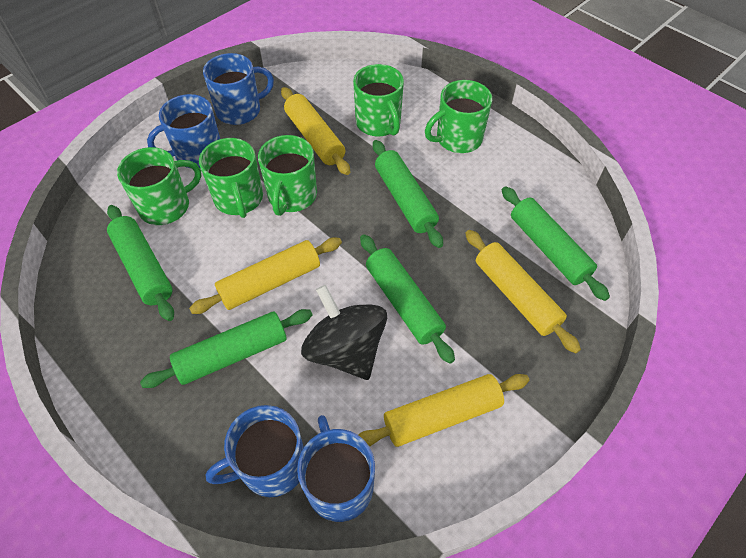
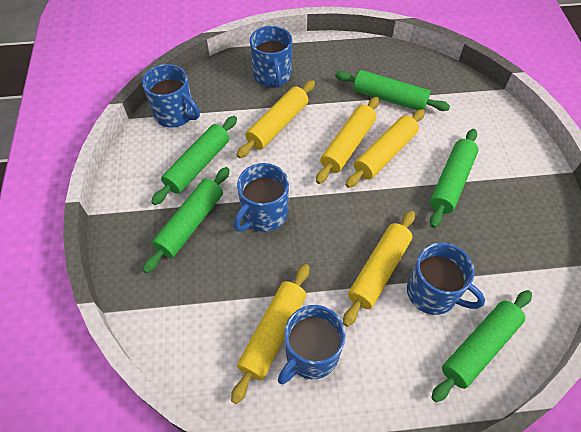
black spinning top: [301,285,387,380] = 1 -> none = 0
blue mug: [147,94,220,168] [203,53,274,125] [205,405,304,497] [297,415,375,522] = 4 -> [142,64,200,128] [234,163,289,232] [250,26,292,88] [278,305,346,384] [407,243,485,315] = 5
green mug: [117,147,201,225] [199,138,263,218] [258,135,317,216] [353,64,404,137] [425,80,492,153] = 5 -> none = 0
yellow rolling pin: [189,237,342,314] [281,87,350,175] [359,374,529,447] [465,230,581,353] = 4 -> [231,264,309,404] [237,80,315,158] [316,97,379,184] [343,210,415,327] [345,109,425,188] = 5

